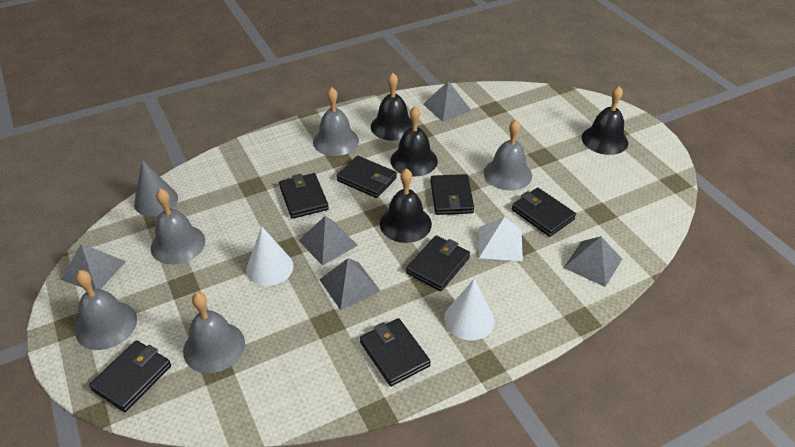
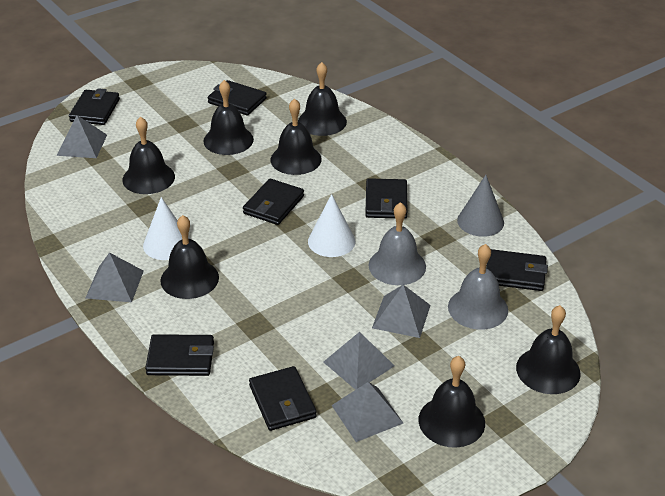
black bell: [371,73,412,141] [380,168,432,243] [390,106,438,176] [582,86,628,155] = 4 -> [122,117,175,194] [160,215,219,299] [203,80,254,155] [270,98,322,175] [298,62,347,136] [419,356,485,448] [516,305,580,394] = 7
grey bell: [75,270,137,350] [151,189,205,264] [183,292,245,373] [313,87,359,156] [484,119,532,191] = 5 -> [368,202,426,285] [448,244,508,330] = 2
white pyramid: [479,217,523,261] = 1 -> none = 0

